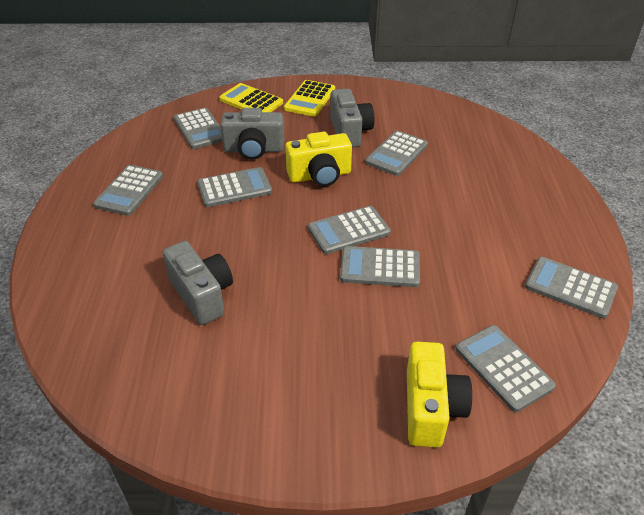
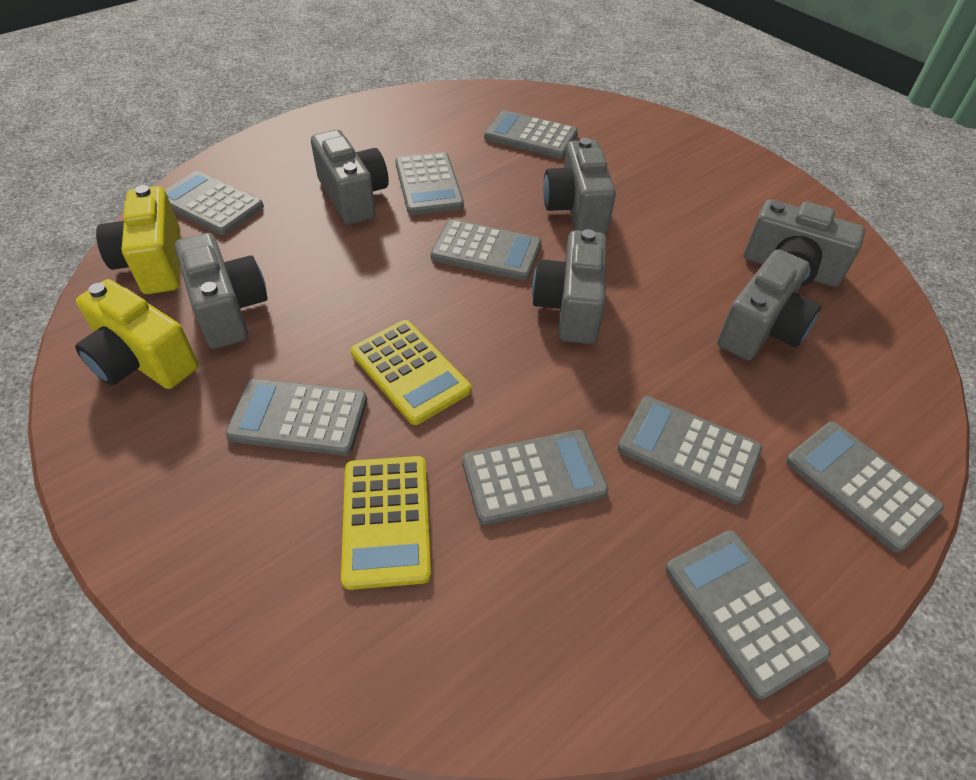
grey calculator: [93,165,163,216] [174,108,223,149] [198,167,272,207] [308,206,391,254] [340,246,420,287] [365,130,428,176] [456,325,556,412] [525,257,618,319] = 8 -> [165,171,264,235] [225,378,367,456] [395,152,464,215] [431,219,542,281] [462,430,609,525] [484,110,578,158] [618,396,762,505] [665,531,831,700] [786,422,944,553] = 9
grey camera: [163,241,233,325] [221,108,284,160] [330,89,374,147] = 3 -> [175,233,268,349] [311,130,389,225] [532,229,607,344] [543,138,616,234] [717,249,821,360] [744,200,865,287] = 6

